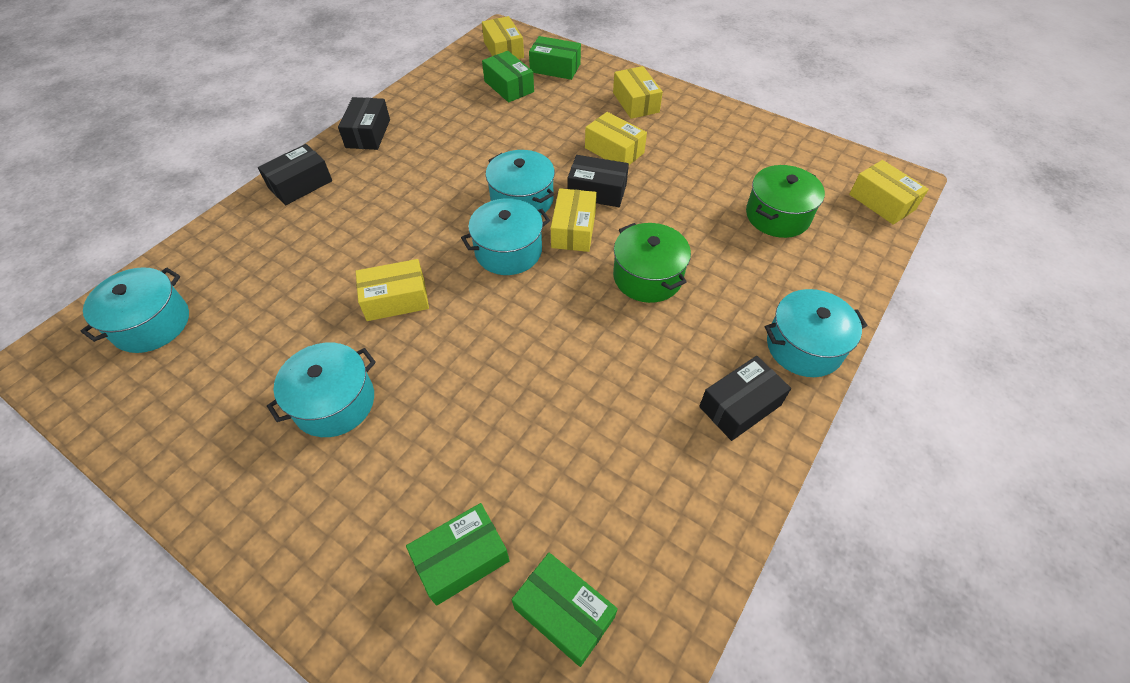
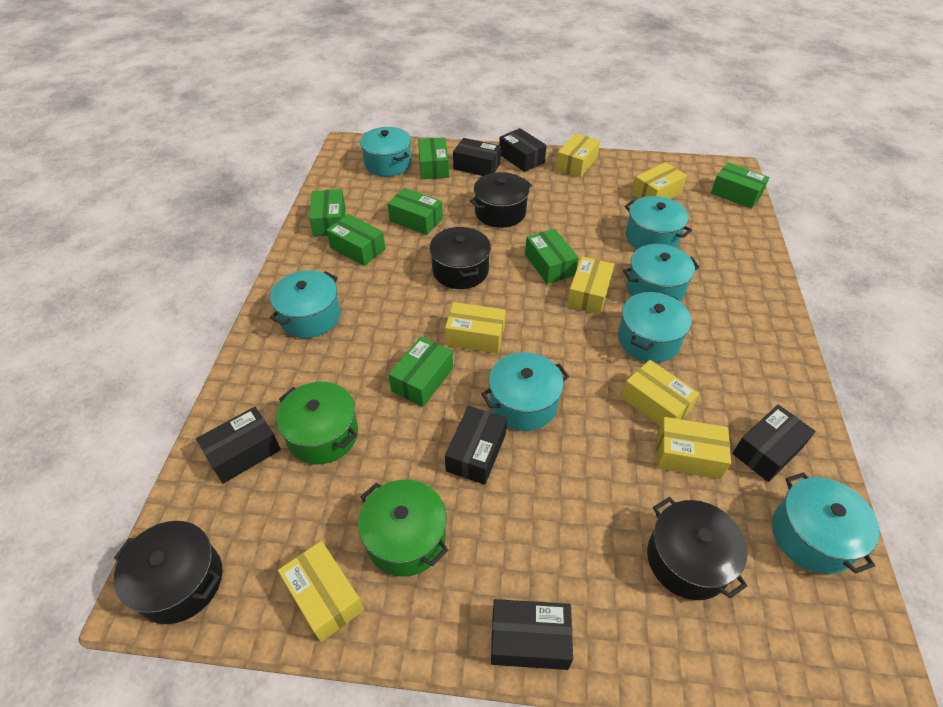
black box: [258,144,332,205] [338,97,390,150] [567,155,629,207] [699,356,791,441] = 4 -> [196,407,281,484] [445,406,507,485] [453,138,501,176] [491,599,573,670] [499,128,547,172] [732,405,816,482] = 6
black pot: none = 0 -> [114,521,222,624] [429,227,491,289] [470,172,532,228] [647,497,747,600] = 4
green box: [406,503,510,606] [482,51,534,102] [511,553,618,667] [529,36,581,80] = 4 -> [309,189,346,237] [326,214,385,266] [388,188,443,235] [389,337,453,407] [418,137,449,179] [525,229,579,284] [711,162,770,209] = 7
turquoise pot: [81,267,189,353] [267,343,376,437] [461,198,550,275] [486,150,555,215] [765,289,867,377] = 5 -> [270,270,340,338] [360,127,412,177] [481,352,569,431] [618,292,691,363] [623,244,700,301] [624,196,692,249] [772,472,880,574] = 7
yellow box: [356,259,429,321] [482,16,524,59] [551,188,597,252] [585,112,647,165] [613,66,663,119] [849,160,929,225] = 6 -> [278,541,364,642] [445,302,506,353] [556,133,600,178] [567,256,615,315] [621,360,699,426] [632,162,687,199] [657,417,731,479] = 7

